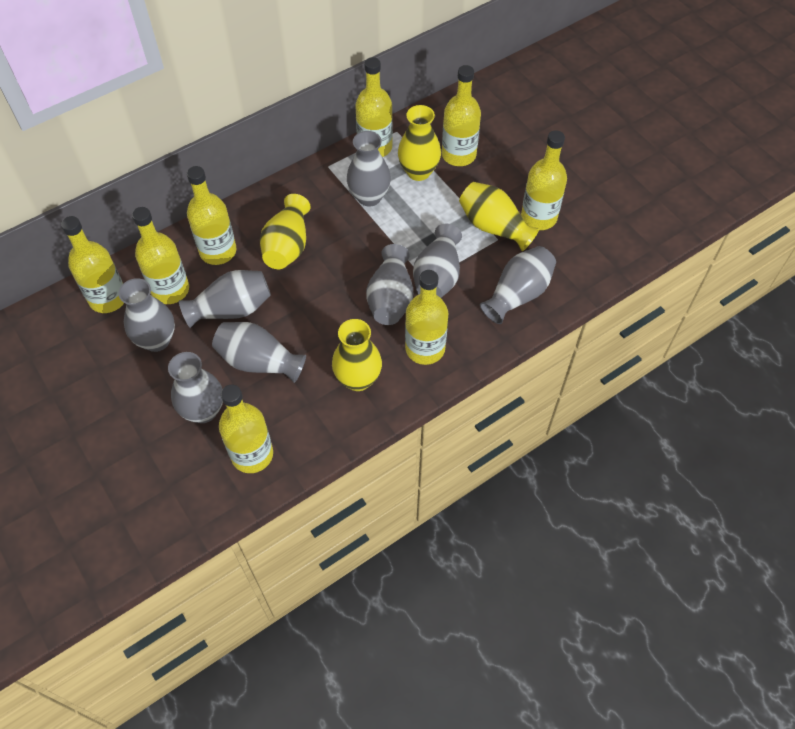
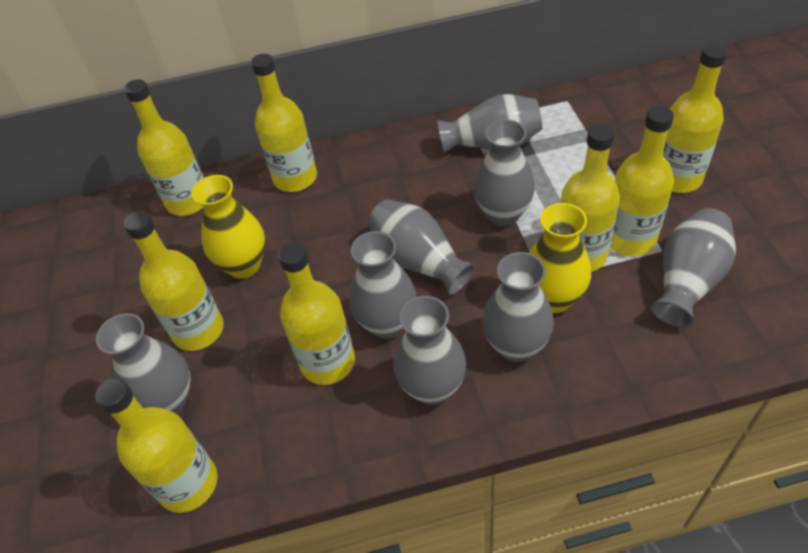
yellow vase: [260,194,311,269] [332,319,382,391] [398,105,441,181] [459,182,539,251] = 4 -> [192,175,266,279] [529,203,591,313] = 2

